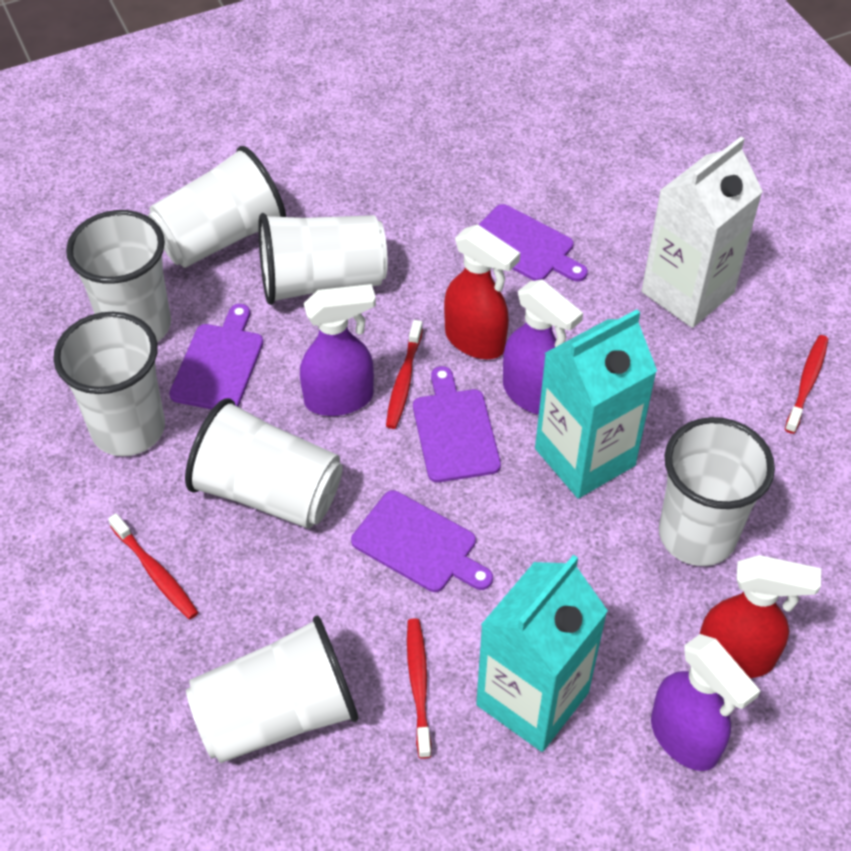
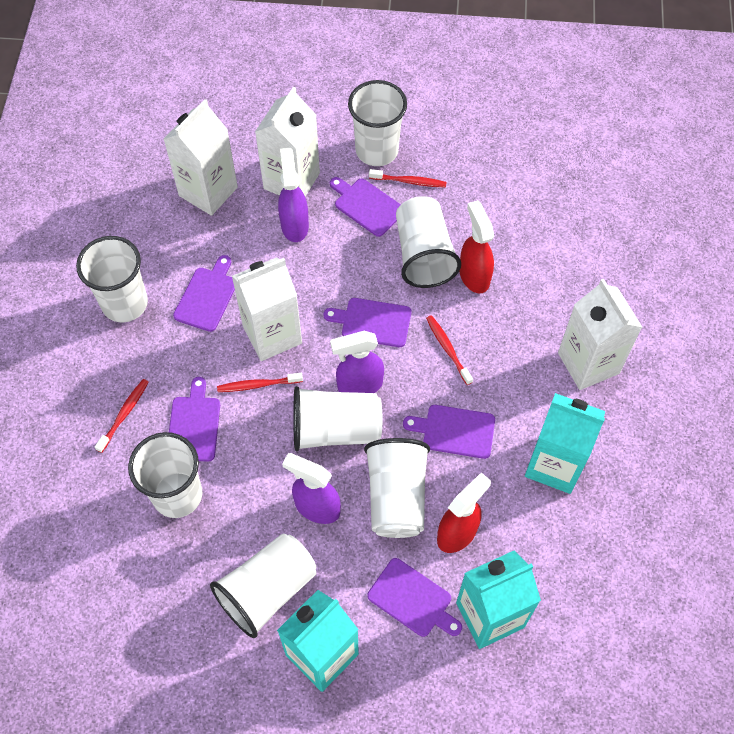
purple cutting board: [169,304,263,409] [351,490,493,592] [413,366,501,482] [478,204,588,282] = 4 -> [169,377,220,461] [173,255,235,332] [324,298,411,347] [330,177,401,237] [367,558,462,637] [403,405,495,459] = 6
turquoise carton: [476,555,608,752] [535,309,657,498] = 2 -> [277,590,359,692] [456,551,541,649] [525,393,605,494] = 3
white carton: [641,137,763,328] = 1 -> [164,99,238,216] [232,257,302,361] [255,87,320,197] [558,279,643,390] = 4

